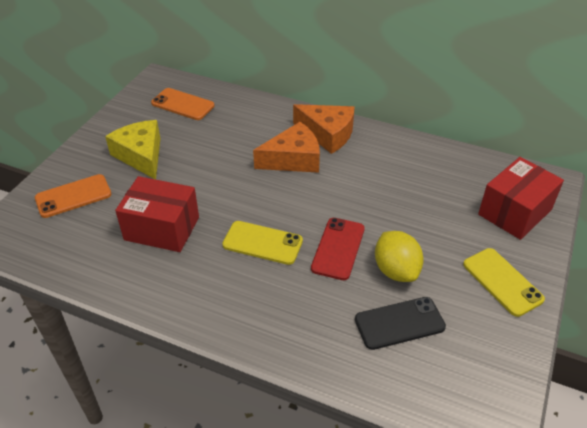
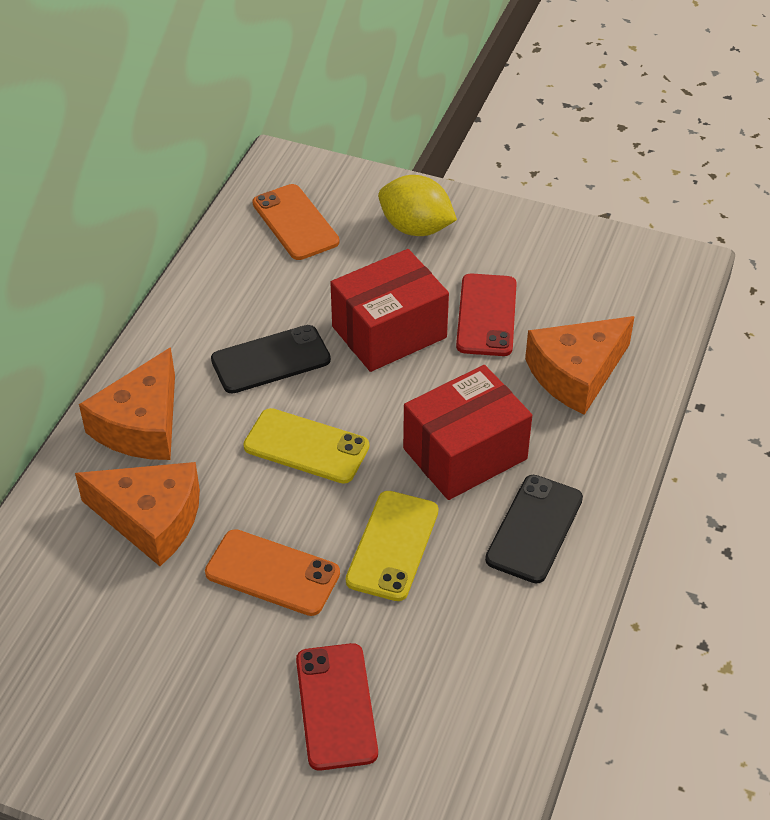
black phone: [355,297,446,350] = 1 -> [211,325,331,394] [485,475,583,584] = 2
orange cheese: [253,122,320,173] [293,104,355,154] = 2 -> [75,462,200,566] [79,347,175,460] [525,316,635,415] = 3
red phone: [311,218,365,280] = 1 -> [296,643,378,771] [456,273,517,356] = 2
yellow cheese: [105,120,160,180] = 1 -> none = 0

